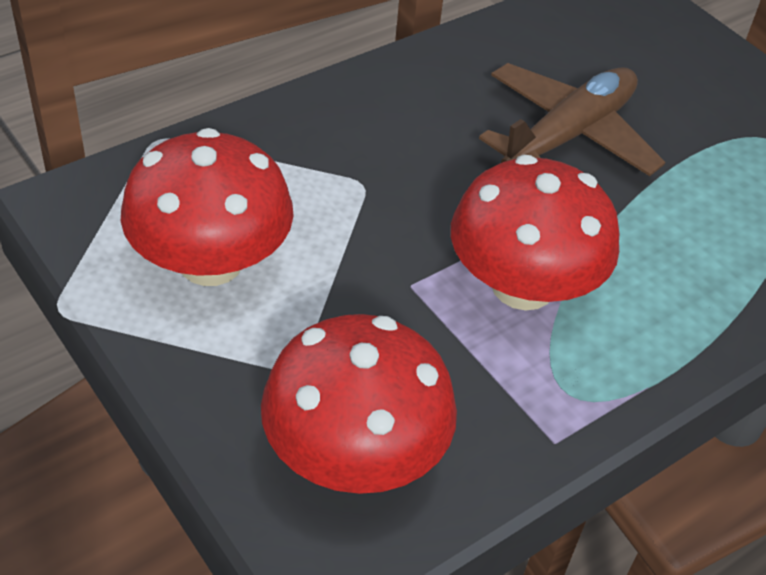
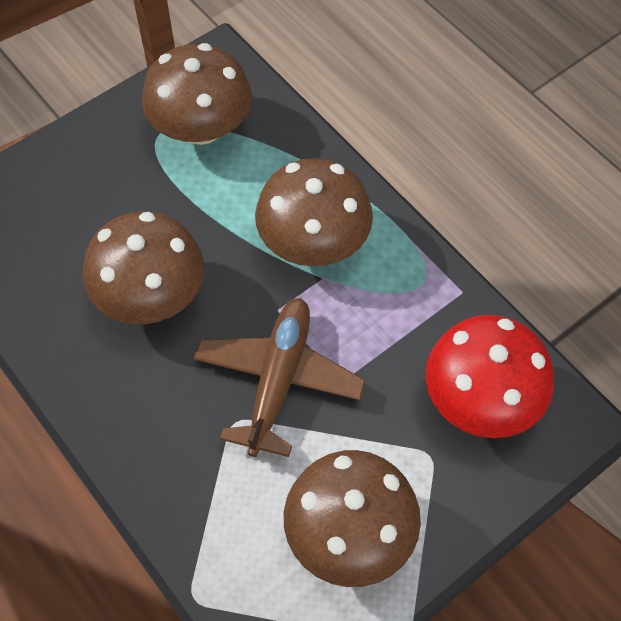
brown mushroom: none = 0 -> [83,211,205,325] [142,43,252,145] [255,158,373,266] [284,450,421,587] = 4
red mushroom: [121,128,294,286] [261,314,457,494] [451,155,619,310] = 3 -> [425,315,554,438] = 1

